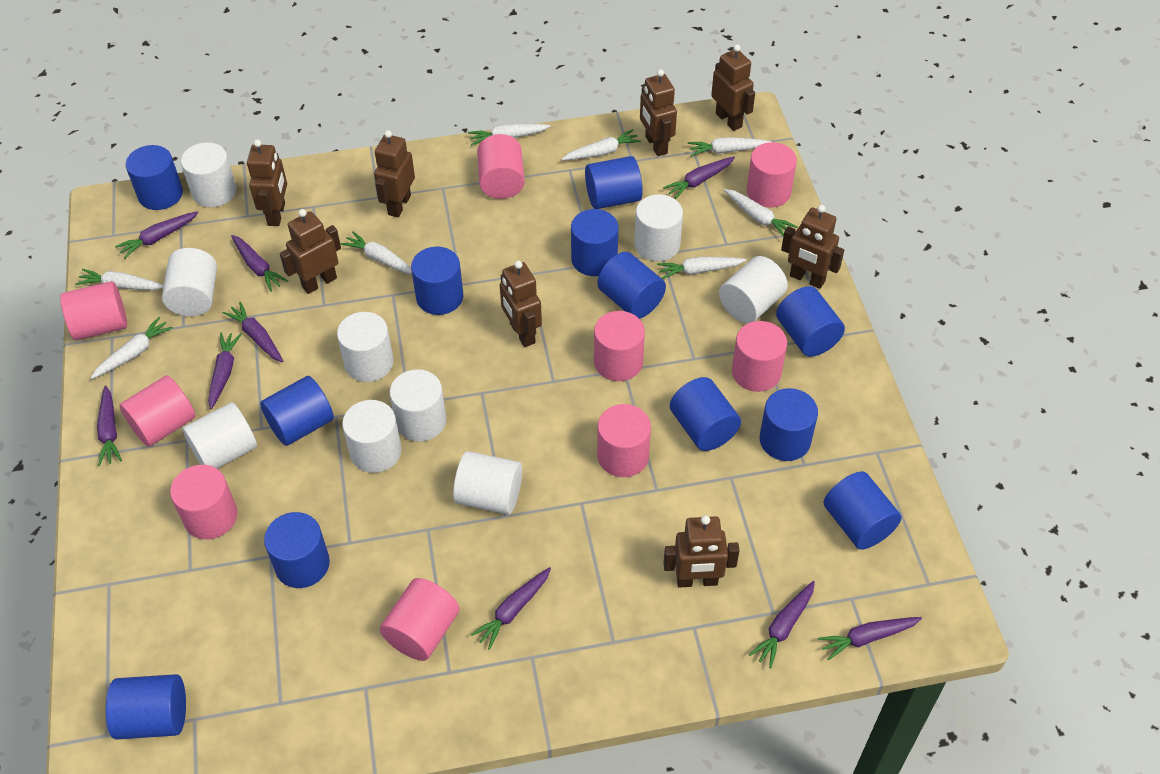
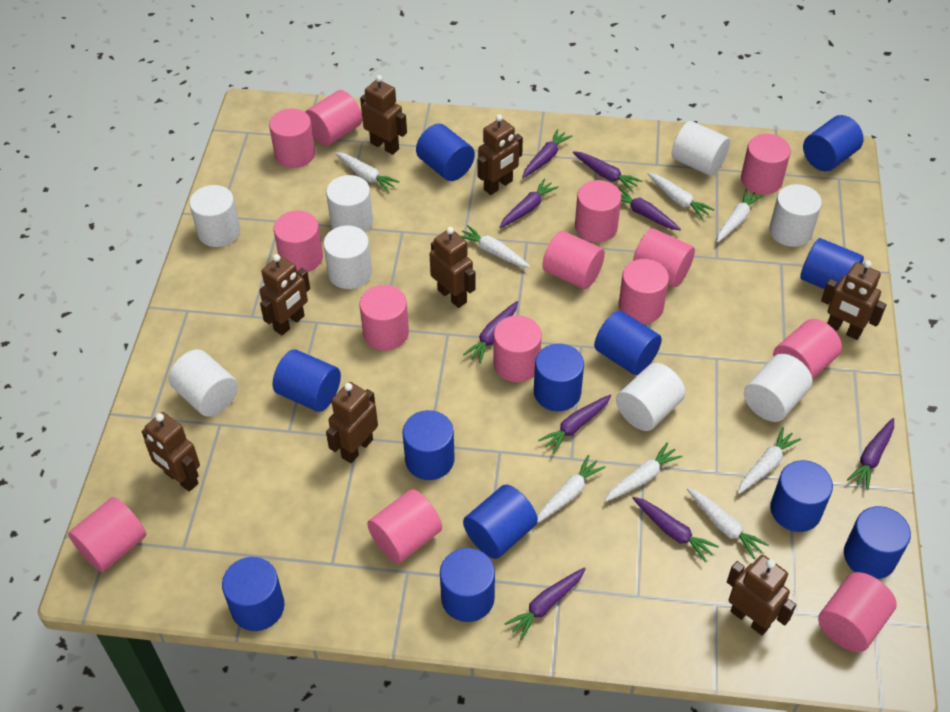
pink cylinder: [60,281,127,340] [119,375,196,447] [170,465,237,539] [380,578,460,661] [477,134,525,199] [594,311,645,381] [597,404,651,477] [732,321,787,392] [747,142,797,208] = 9 -> [68,497,146,572] [269,108,315,168] [274,211,323,272] [306,90,362,146] [360,285,409,350] [367,489,442,563] [493,315,542,382] [542,231,605,289] [575,180,621,242] [619,259,669,324] [633,228,695,287] [741,134,791,194] [773,319,842,379] [818,572,897,652] = 14
white cylinder: [162,248,217,316] [181,142,236,207] [182,402,257,469] [337,312,393,382] [342,400,402,473] [390,369,446,442] [453,451,522,515] [634,195,683,261] [719,256,788,323] = 9 -> [169,349,238,417] [189,185,240,247] [323,226,372,289] [326,175,373,233] [616,363,685,431] [672,121,730,176] [744,354,813,422] [769,184,822,247] = 8

